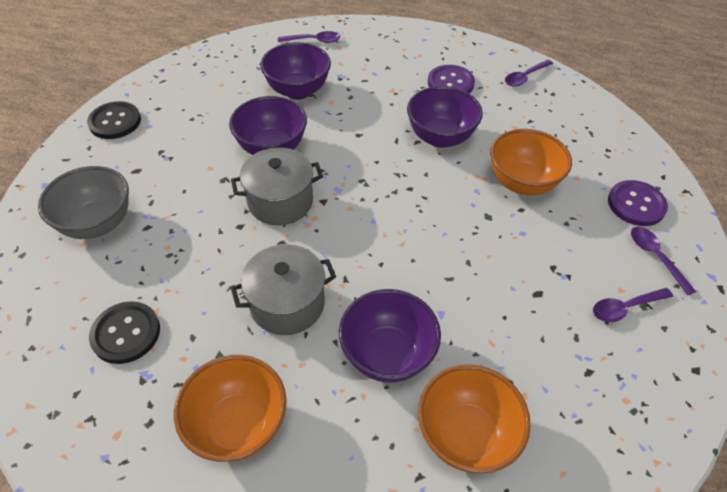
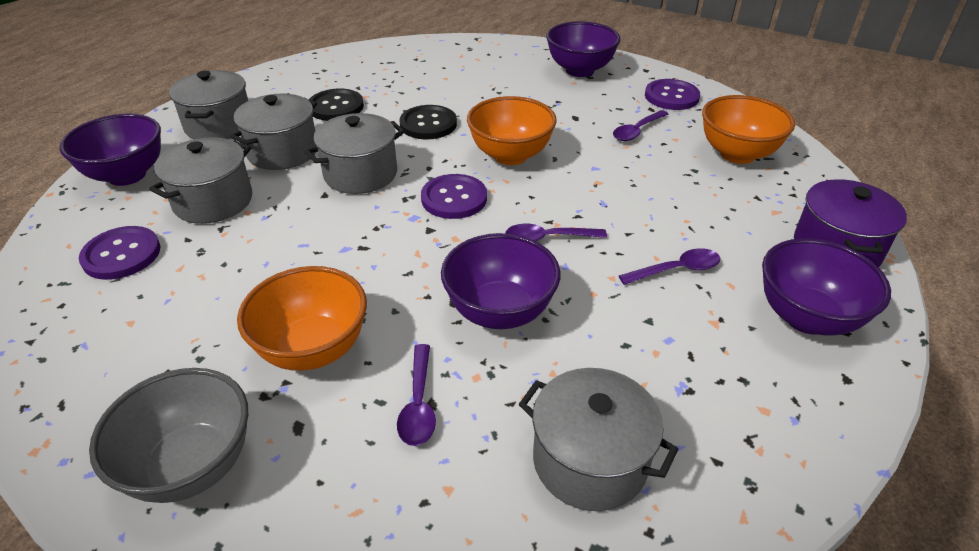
grey pot: [231,148,323,225] [231,244,336,335] = 2 -> [149,137,252,224] [169,70,248,139] [230,93,317,170] [304,113,405,194] [519,368,679,511] = 5
purple button: [428,65,475,93] [608,180,668,226] = 2 -> [79,226,160,280] [421,174,487,219] [645,79,700,110] = 3
purple pot: none = 0 -> [794,179,907,267] = 1

